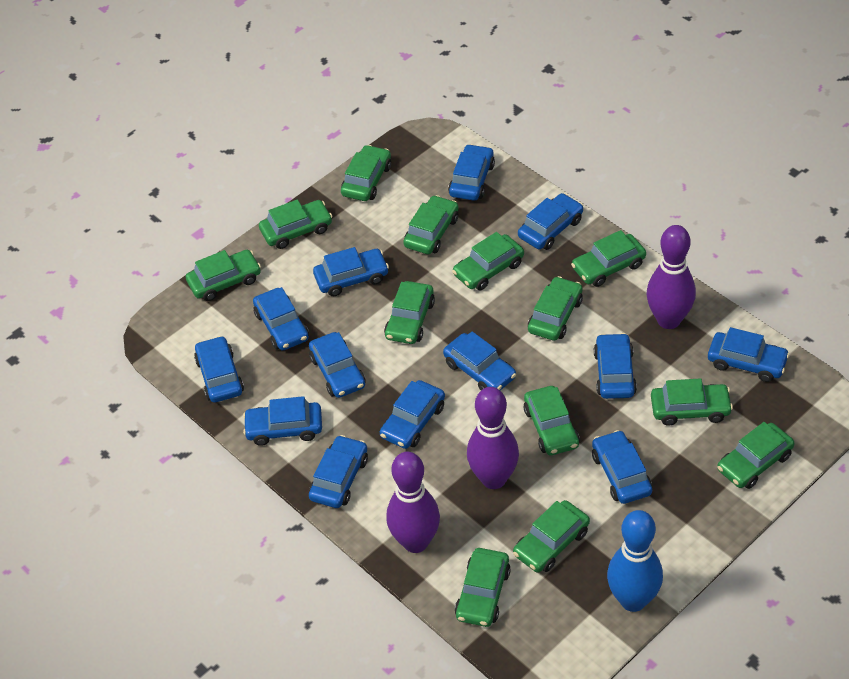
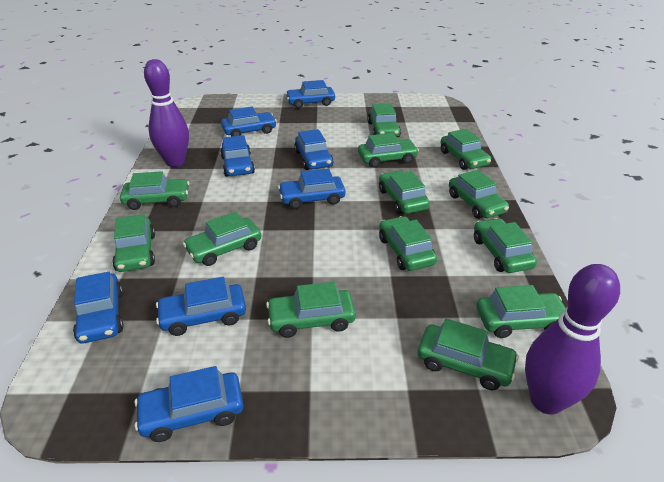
blue bowling pin: [607,510,663,612] = 1 -> none = 0
blue car: [194,336,244,403] [243,396,322,446] [253,287,309,350] [309,332,365,398] [309,435,368,508] [313,247,389,296] [380,380,445,449] [443,331,516,390] [448,144,495,201] [518,193,583,250] [592,430,652,504] [594,333,637,399] [708,327,790,382] = 13 -> [73,272,124,344] [135,366,243,442] [156,277,246,336] [220,135,255,177] [221,107,277,136] [278,169,346,209] [285,80,335,108] [294,129,334,170] = 8
purple bowling pin: [386,452,440,553] [467,387,519,489] [646,225,696,329] = 3 -> [144,59,189,167] [525,264,620,415] = 2

